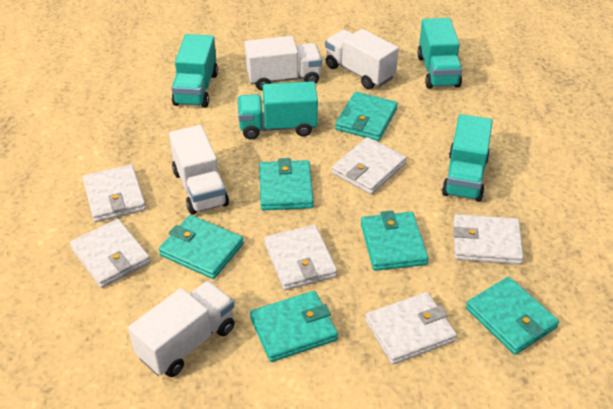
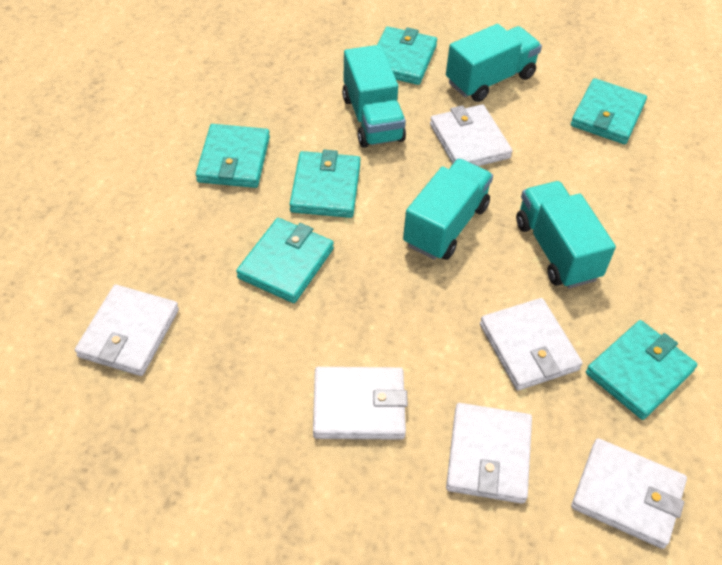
white truck: [128,281,235,377] [169,125,229,215] [245,36,322,91] [325,29,399,89] = 4 -> none = 0

